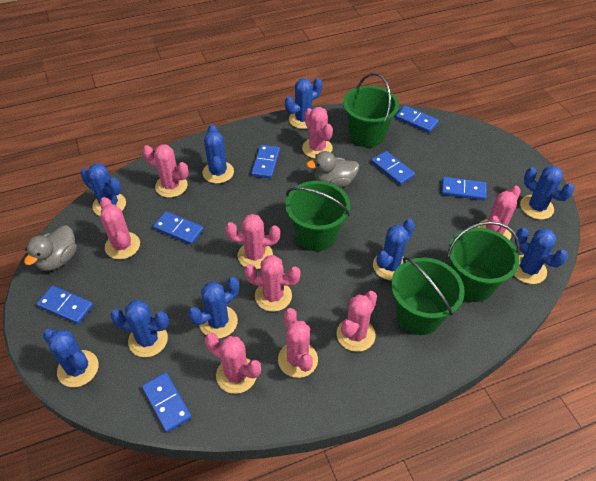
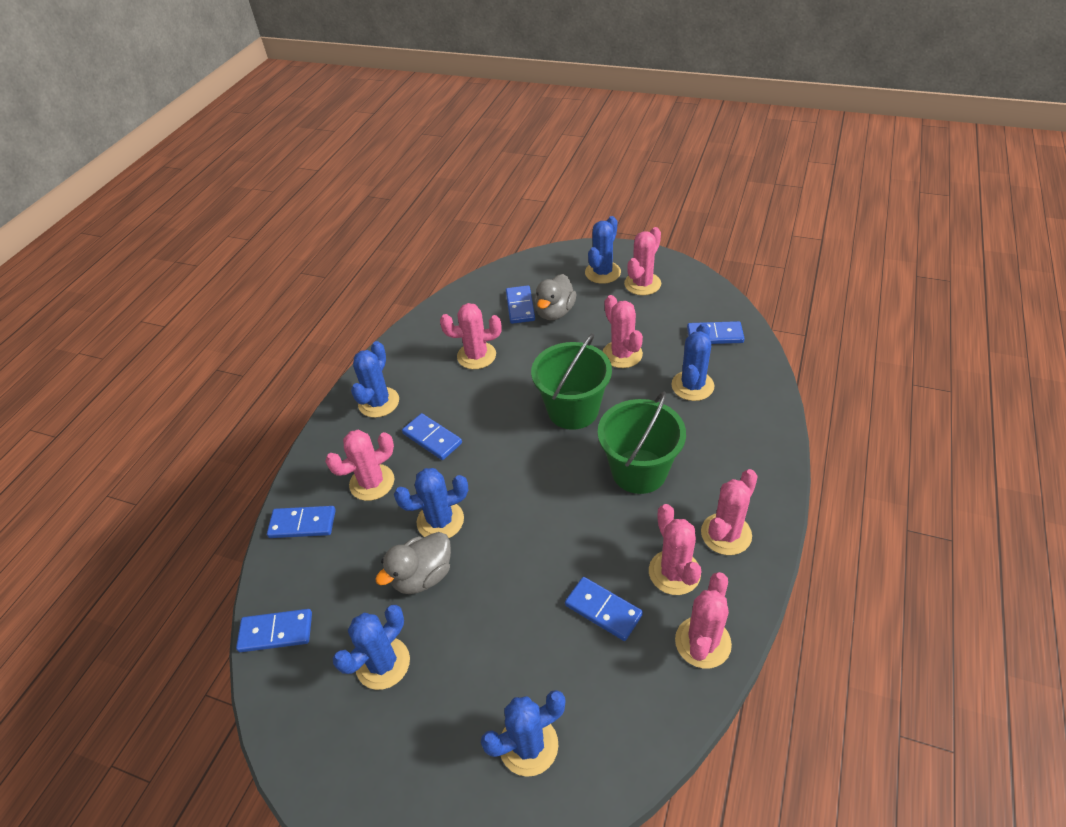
blue cactus: [43,329,99,387] [80,163,126,216] [110,300,169,357] [188,277,239,339] [202,124,234,184] [285,78,322,129] [373,219,415,280] [514,228,568,284] [520,166,574,220] = 9 -> [332,605,410,690] [351,341,399,418] [394,468,468,538] [481,690,566,777] [585,216,621,284] [671,323,715,401] = 6
blue domino: [37,286,93,324] [142,372,192,432] [153,211,204,245] [251,145,280,179] [371,151,415,185] [395,106,439,133] [441,177,486,200] = 7 -> [236,609,312,652] [267,506,336,538] [402,413,462,460] [506,285,535,324] [565,577,643,641] [687,321,745,344] = 6
green bucket: [285,181,350,251] [343,73,399,147] [391,257,465,335] [447,221,520,302] = 4 -> [531,333,612,430] [598,392,686,494] = 2
pink cactus: [100,197,140,260] [143,144,189,198] [205,333,261,394] [225,214,280,269] [244,255,301,312] [278,308,318,378] [302,107,333,158] [337,291,377,352] [478,186,521,240] = 9 -> [325,430,394,501] [440,303,502,369] [603,295,643,368] [624,227,661,295] [649,504,702,595] [675,572,732,668] [701,469,758,555] = 7

